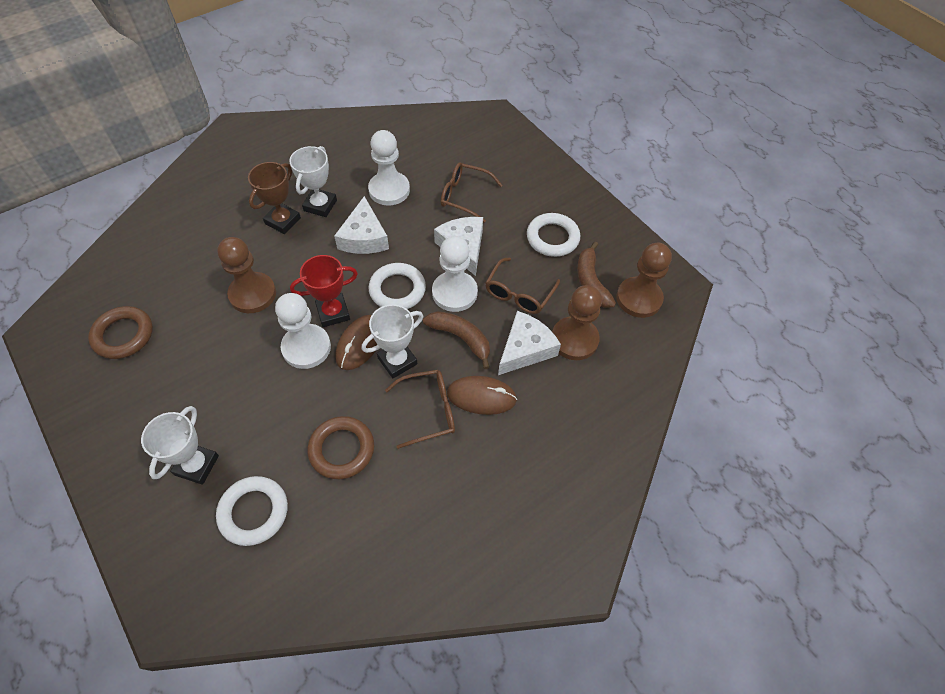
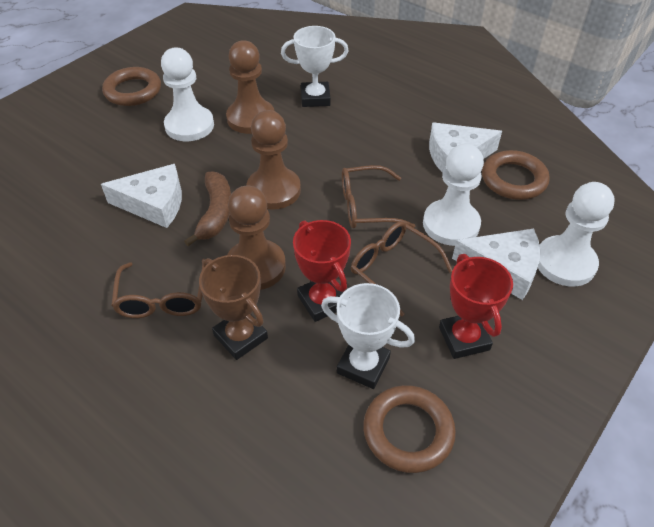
brown banana: [423,311,490,369] [577,241,616,308] = 2 -> [184,171,231,246] = 1
brown mouse: [335,315,378,370] [447,376,517,415] = 2 -> none = 0
brown ring: [88,306,153,359] [307,416,374,479] = 2 -> [102,67,161,106] [363,385,456,473] [482,150,550,200] = 3
red trophy: [290,255,358,327] = 1 -> [293,220,351,322] [439,254,513,359] = 2
white ring: [216,476,288,546] [368,263,426,309] [527,213,580,257] = 3 -> none = 0
white trophy: [141,406,219,485] [289,146,337,217] [362,304,423,378] = 3 -> [281,26,348,107] [321,283,415,389] = 2

